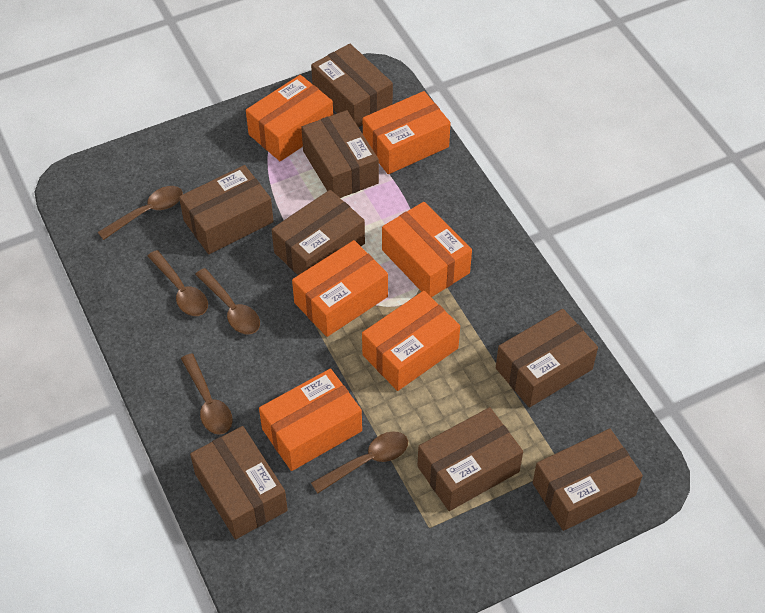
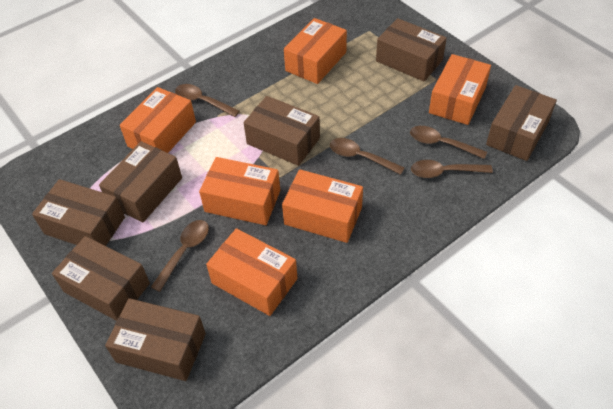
brown box: [179,165,273,254] [190,426,288,539] [271,190,365,275] [301,110,379,198] [311,43,393,128] [417,407,523,511] [496,309,598,408] [533,429,643,531] = 8 -> [32,179,125,246] [52,236,150,321] [99,141,182,223] [105,298,206,381] [244,96,320,166] [376,18,447,81] [486,85,557,161] = 7

